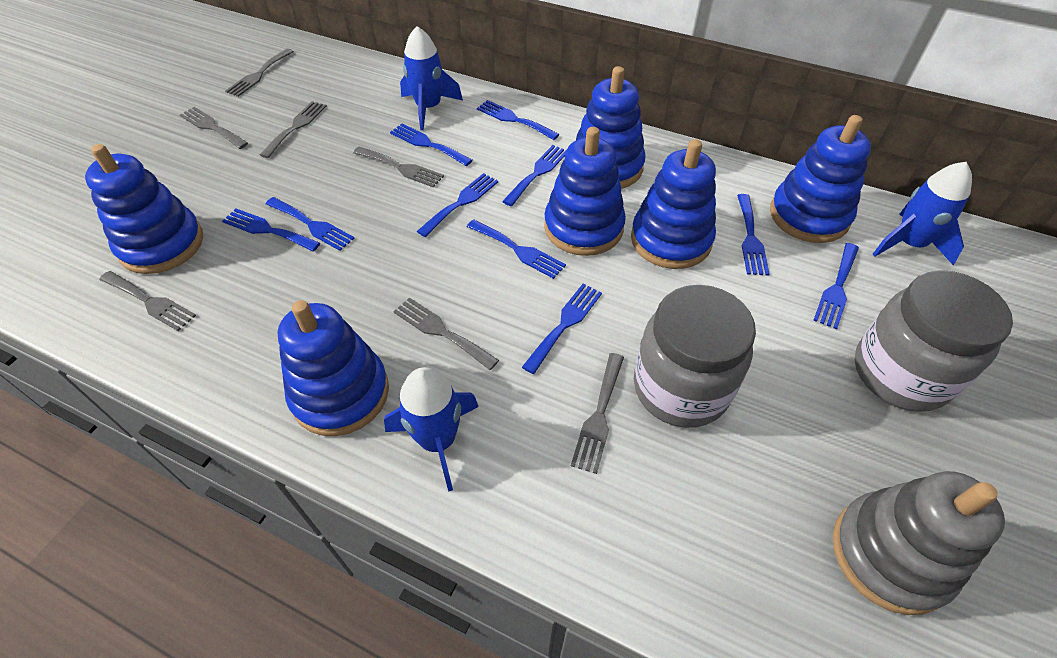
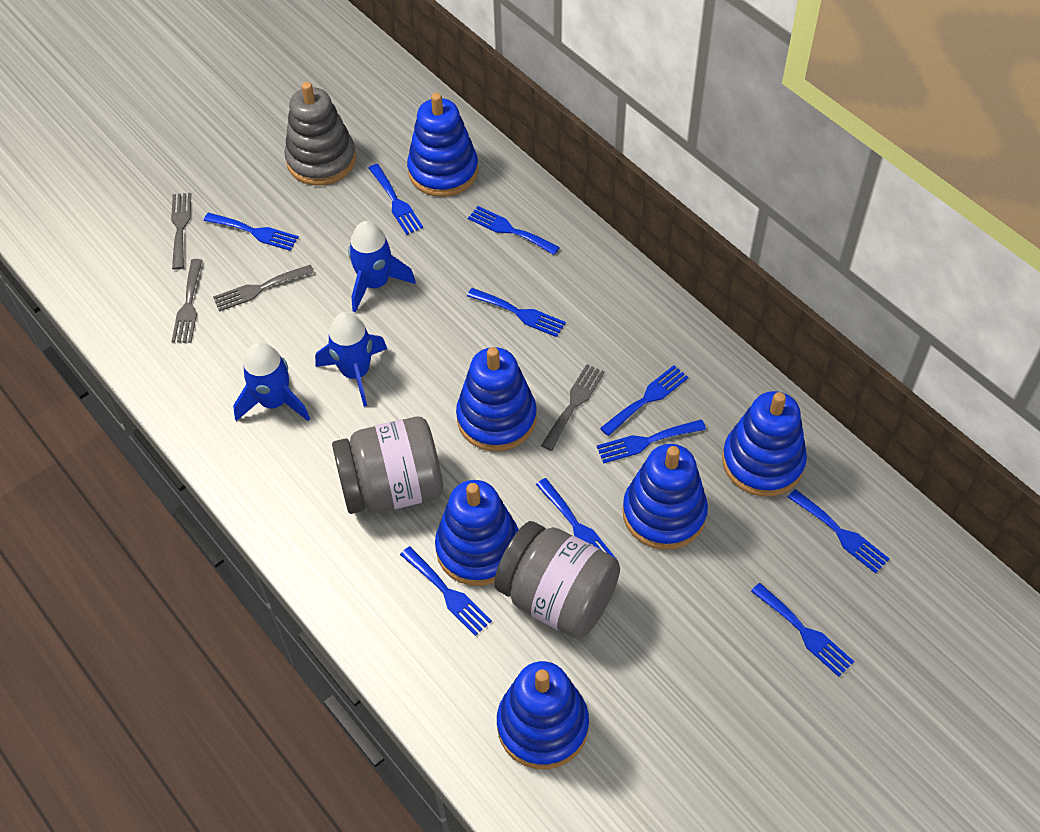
grey fork: [99,271,196,331] [180,107,248,149] [225,48,294,97] [260,101,327,158] [353,147,444,188] [393,298,499,370] [571,353,624,474] = 7 -> [171,193,191,270] [171,259,203,343] [213,265,314,312] [541,364,605,451] = 4

